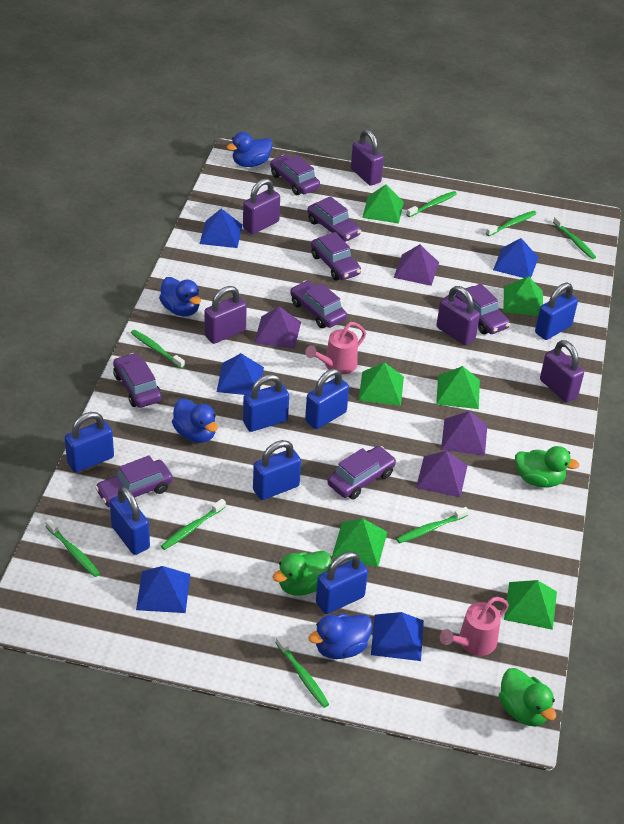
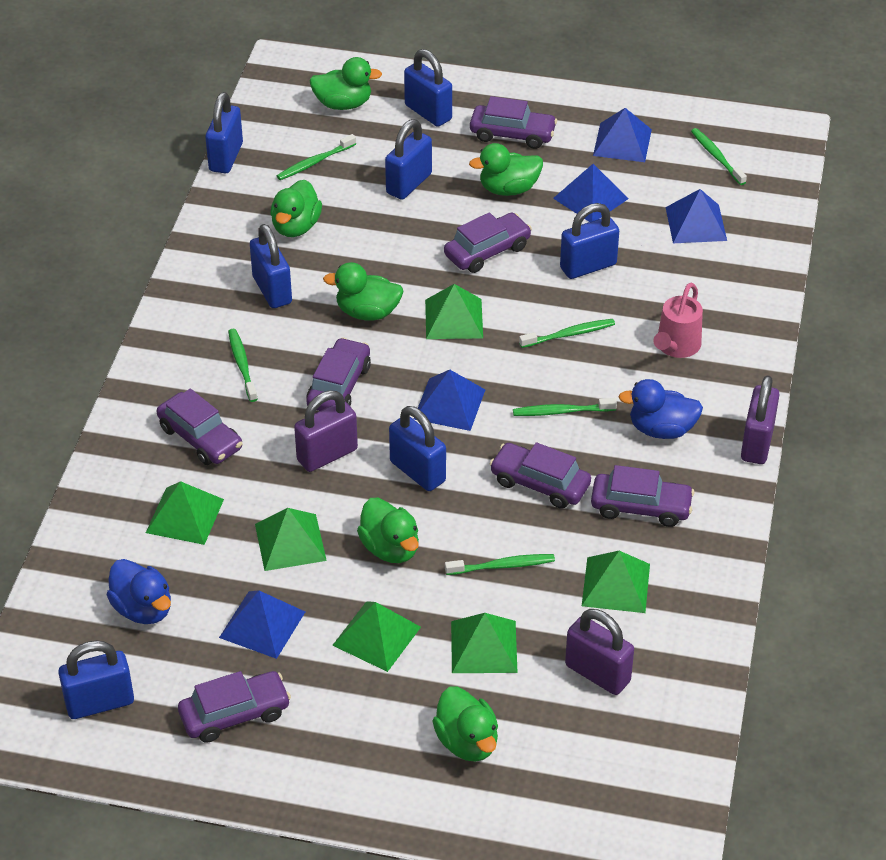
blue duck: [159,277,201,317] [172,398,218,443] [227,132,273,167] [308,614,373,659] = 4 -> [107,559,171,624] [618,379,703,439] = 2
green duck: [273,551,332,596] [499,668,556,726] [515,446,579,488] = 3 -> [270,180,322,237] [309,57,382,110] [323,262,404,320] [357,498,419,563] [433,687,498,762] [469,143,543,196] = 6
green toothbrush: [45,519,100,577] [131,330,185,369] [161,499,226,550] [276,635,329,708] [396,507,469,543] [407,191,457,217] [486,211,537,236] [553,216,596,259] = 8 -> [228,329,258,402] [277,134,356,180] [445,554,555,575] [513,398,617,416] [519,319,615,348] [691,128,747,185] = 6
pink watering can: [305,322,366,374] [440,597,509,656] = 2 -> [653,283,703,358] = 1
purple car: [95,455,173,507] [113,353,162,408] [270,155,320,195] [290,281,347,328] [307,196,361,242] [311,232,361,280] [327,446,396,499] [455,284,510,334] = 8 -> [157,389,243,465] [178,671,291,743] [306,337,371,411] [444,212,532,273] [470,96,557,149] [489,442,591,509] [591,465,694,527] = 7
purple padlock: [204,286,247,344] [243,178,280,234] [351,129,384,186] [437,286,480,346] [540,340,584,403] = 5 -> [294,391,358,472] [565,609,634,695] [741,375,779,464] = 3
purple pyramid: [254,307,301,349] [394,244,439,286] [416,451,468,497] [441,411,487,456] = 4 -> none = 0

